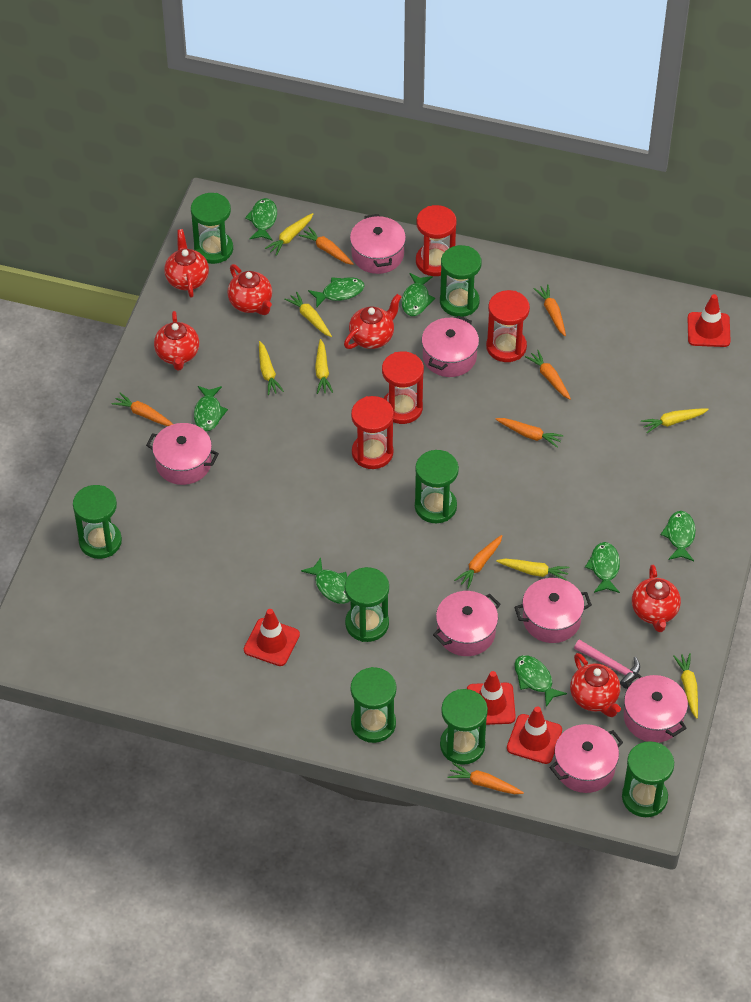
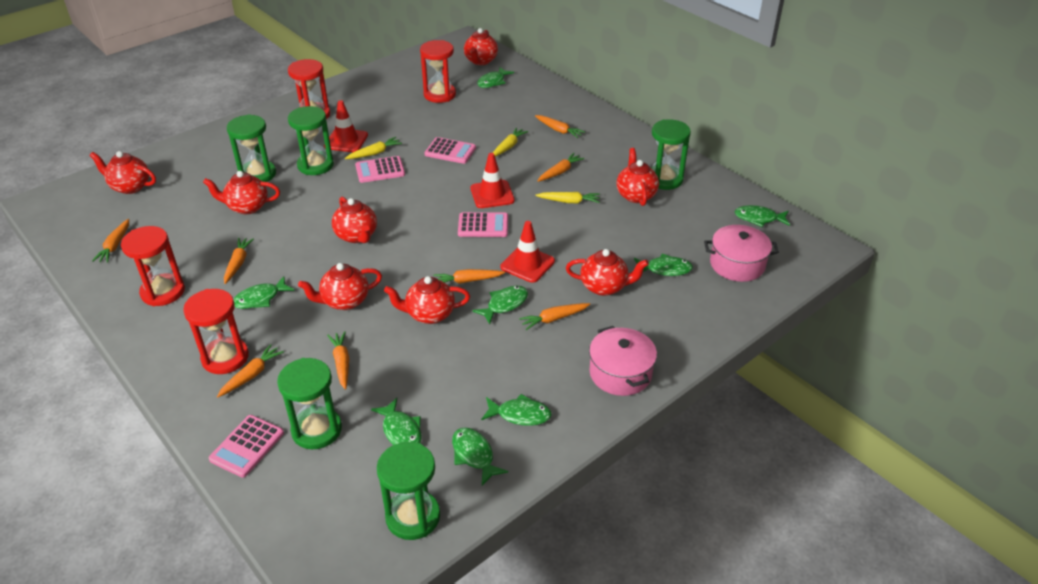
green hourglass: [73,485,122,559] [191,193,233,264] [345,567,389,642] [351,667,396,743] [415,450,459,523] [440,245,482,317] [440,689,488,765] [622,741,674,817] = 8 -> [227,114,276,182] [277,358,342,449] [288,106,334,175] [377,442,440,540] [651,119,691,190] = 5
orange carrot: [111,393,173,426] [299,227,353,265] [448,763,524,794] [454,535,502,589] [495,418,564,448] [525,350,571,400] [534,284,566,336] = 7 -> [92,219,129,263] [217,344,284,397] [224,238,254,284] [327,331,349,390] [433,269,505,284] [519,303,590,330] [535,115,585,138] [538,153,584,182] = 8
pink calculator: none = 0 -> [209,415,284,478] [355,156,405,183] [425,137,476,164] [458,212,508,237] = 4
pink hammer: [574,640,640,689] = 1 -> none = 0
pink pot: [146,423,219,485] [350,214,406,274] [422,316,479,377] [433,591,501,656] [515,578,592,643] [549,724,623,793] [624,674,688,743] = 7 -> [589,326,657,396] [704,225,779,282] = 2
red teapot: [154,311,199,370] [164,229,209,297] [228,264,272,315] [344,294,401,349] [570,653,621,717] [632,565,681,632] = 6 -> [89,151,156,194] [203,171,280,214] [298,263,382,310] [332,197,377,243] [384,276,470,324] [464,28,498,65] [566,249,649,296] [616,148,659,206] = 8
red traffic cone: [244,609,300,666] [467,671,516,725] [507,706,562,764] [688,294,731,347] = 4 -> [324,100,368,152] [470,153,515,208] [500,221,555,283] = 3
yellow carrot: [259,341,284,395] [264,213,313,256] [284,292,332,337] [315,339,333,394] [496,559,570,581] [641,408,709,433] [673,653,698,719] = 7 -> [345,137,402,159] [493,127,528,157] [536,192,600,203] = 3

